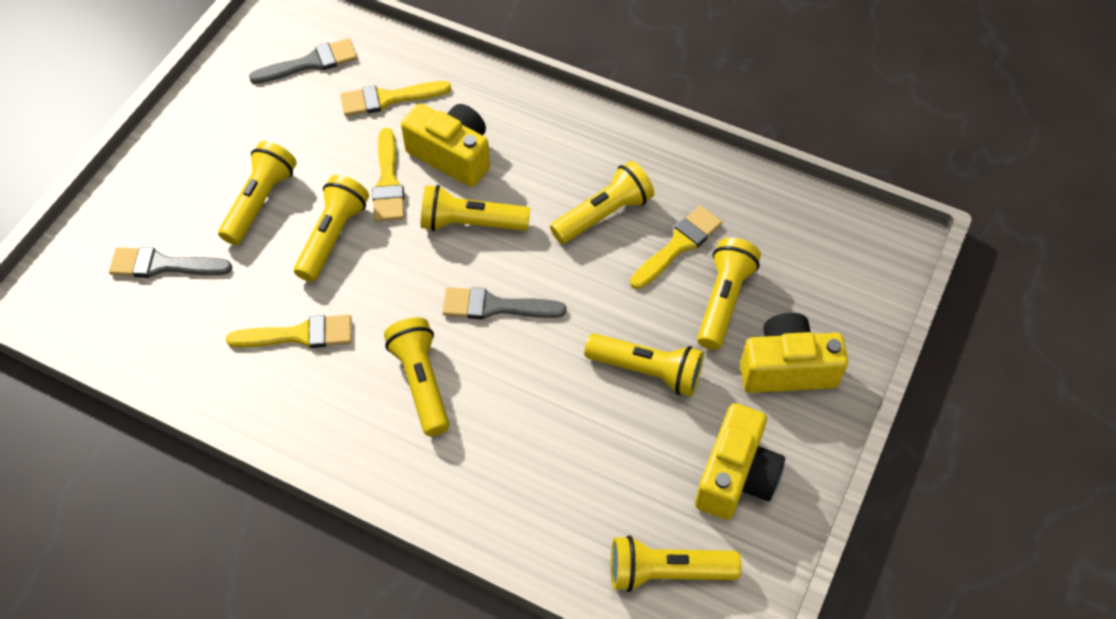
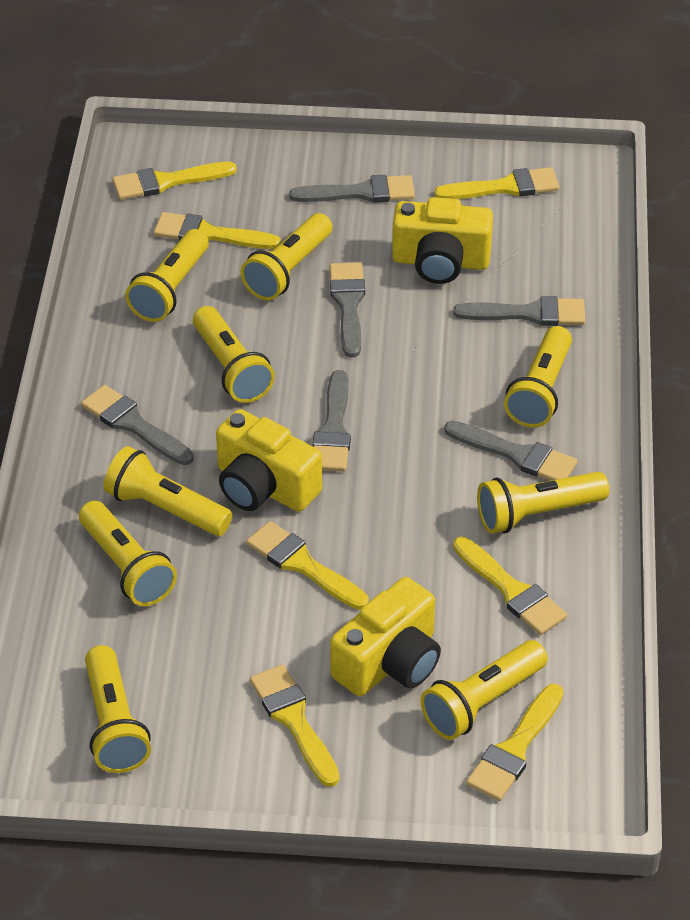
grey brush: [109,247,232,278] [249,38,358,84] [443,287,566,319] = 3 -> [81,385,194,465] [289,175,415,203] [312,370,351,472] [329,262,365,358] [444,421,578,481] [453,296,585,326] = 6
yellow brush: [226,315,352,348] [341,81,451,116] [372,128,404,222] [630,205,722,289] = 4 -> [112,162,237,200] [154,212,281,249] [246,521,369,610] [250,664,339,787] [434,167,560,199] [453,537,567,635] [466,684,564,801] = 7
yellow flashlight: [218,141,297,245] [294,175,369,282] [384,317,449,436] [421,185,530,231] [550,161,654,244] [584,333,704,396] [611,535,741,592] [697,238,761,350] = 8 -> [79,501,177,606] [85,645,151,773] [104,446,233,536] [125,229,209,322] [193,306,275,403] [241,213,332,301] [420,640,548,740] [477,472,609,534] [504,326,572,427] = 9

